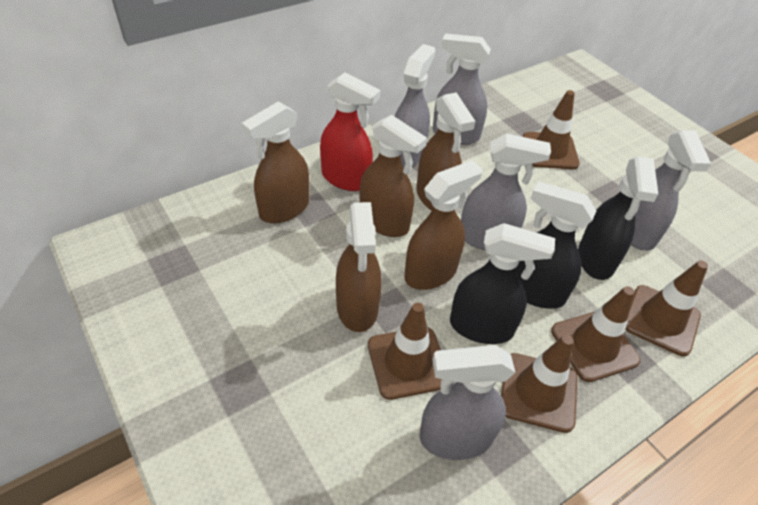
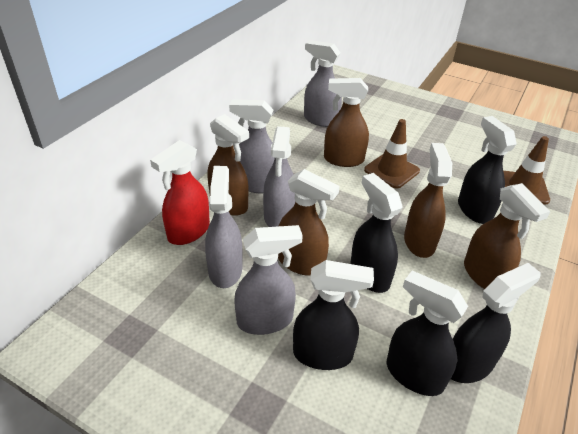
black spray bottle: [450,223,555,344] [516,181,596,309] [578,156,658,280] = 3 -> [293,260,374,370] [350,173,403,293] [387,271,468,396] [451,263,541,383] [458,116,517,224] = 5
brown traffic cone: [368,303,441,400] [501,335,577,433] [523,90,580,169] [551,286,640,382] [625,260,708,356] = 5 -> [364,119,420,188] [503,136,550,205] = 2

